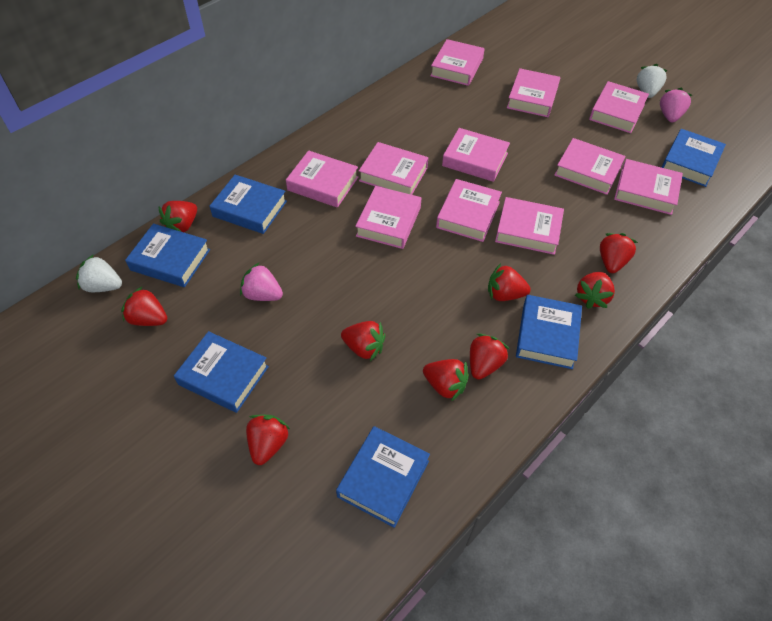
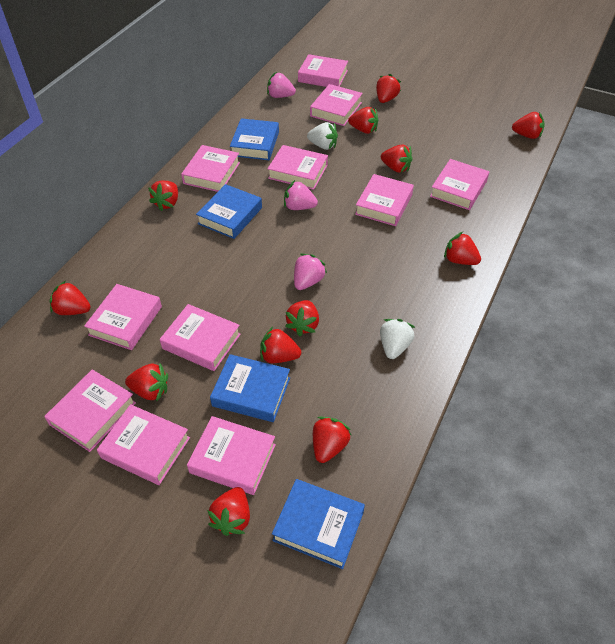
blue book: [125,224,210,287] [174,331,269,413] [210,175,287,234] [336,426,430,528] [516,295,582,369] [661,129,726,187] = 6 -> [196,184,262,239] [210,354,290,422] [230,118,279,160] [272,479,365,569] = 4
pink strawberry: [240,263,283,301] [660,88,692,122] = 2 -> [267,72,296,98] [284,180,318,210] [294,254,327,290] = 3
red strawberry: [121,287,167,326] [158,201,197,232] [246,414,290,465] [341,321,386,361] [423,359,469,402] [470,334,509,380] [488,263,531,301] [575,272,615,309] [600,233,638,273] = 9 -> [49,280,91,315] [125,363,168,401] [148,181,178,211] [207,487,250,536] [260,327,301,363] [285,300,319,336] [313,416,351,463] [348,107,378,134] [376,74,401,103] [381,145,413,173] [444,232,481,265] [512,112,545,139] = 12

